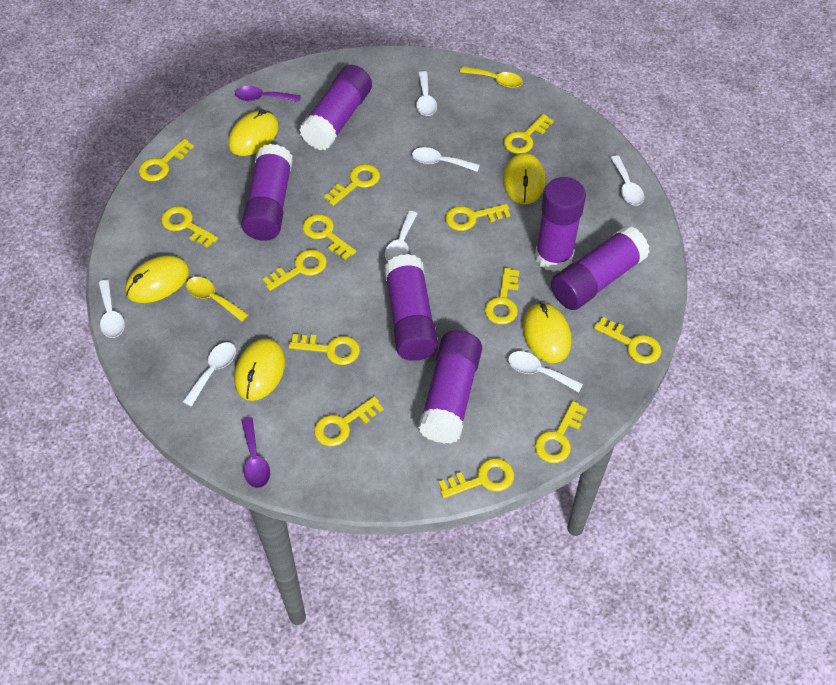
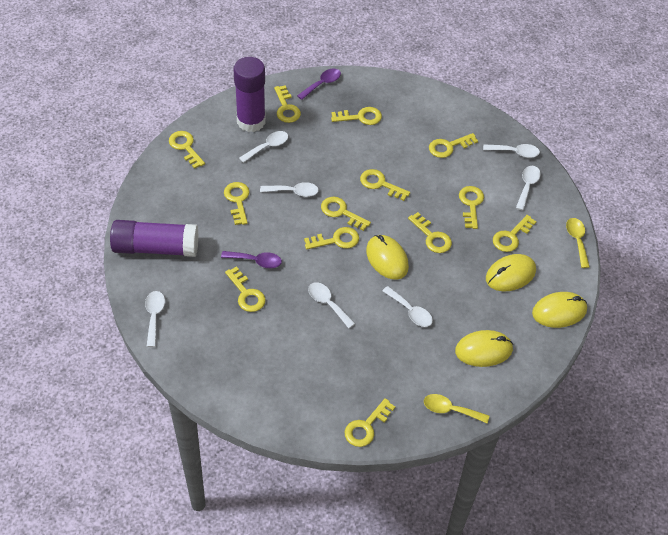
purple glue stick: [241,144,293,241] [299,65,372,150] [384,254,438,361] [418,330,482,444] [535,177,586,272] [551,226,650,310] = 6 -> [110,220,199,257] [233,57,266,132] = 2
yellow mouse: [125,255,189,303] [228,109,279,156] [234,339,285,401] [503,153,545,204] [523,302,571,363] = 5 -> [366,235,409,280] [455,330,513,367] [486,254,536,291] [532,292,587,328] = 4

